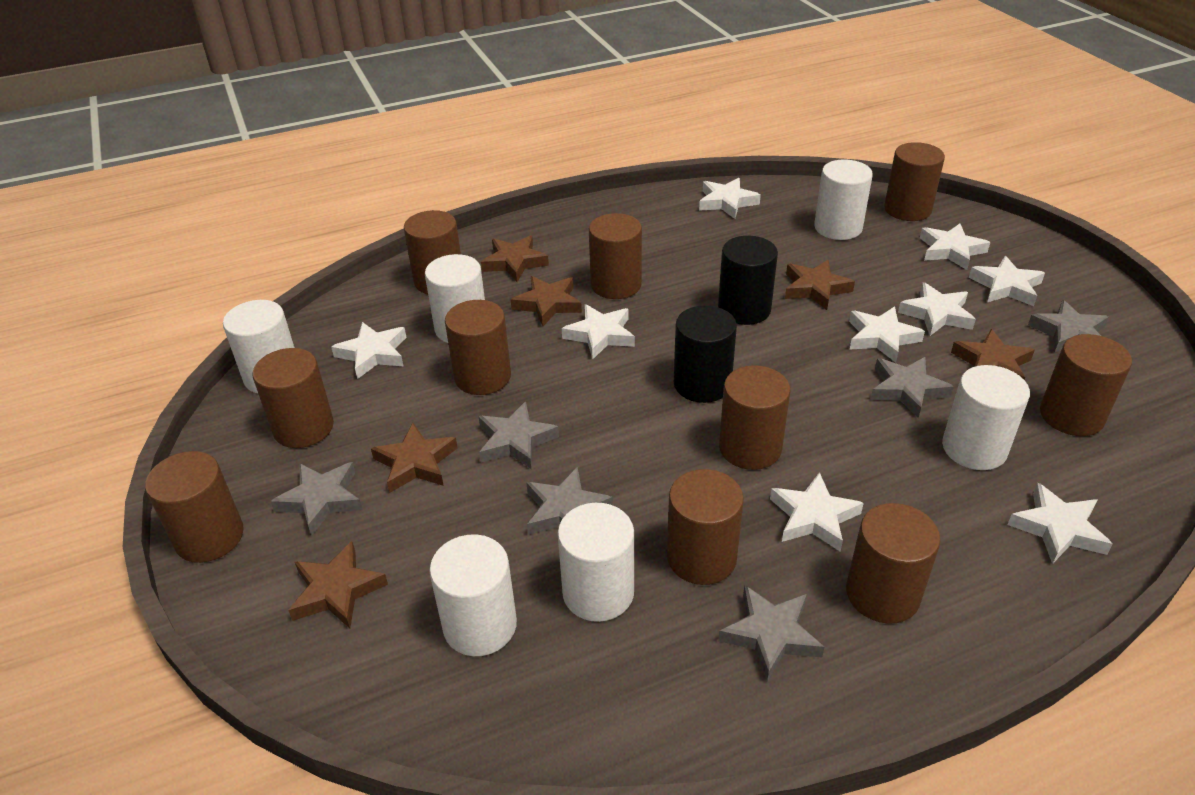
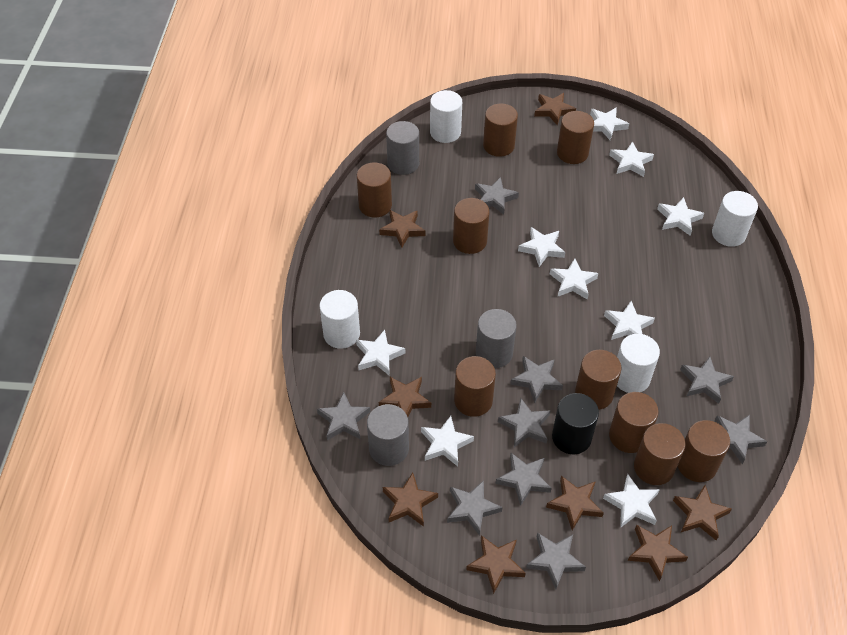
black cylinder: [674,305,737,403] [718,236,778,325] = 2 -> [552,393,599,454] = 1
brown cylinder: [145,451,244,563] [253,348,334,448] [404,210,461,294] [445,300,511,395] [589,213,642,299] [667,469,744,585] [719,365,791,470] [846,503,940,624] [884,142,945,221] [1040,334,1132,436] = 10 -> [357,162,392,218] [453,198,490,254] [454,356,496,417] [483,103,518,157] [557,111,594,164] [575,350,621,410] [609,392,659,453] [634,423,685,485] [678,420,730,482] = 9
brown star: [288,541,388,628] [371,423,458,493] [481,235,549,282] [511,276,582,326] [785,260,855,310] [951,329,1035,380] = 6 -> [379,210,426,248] [379,377,431,416] [383,472,438,527] [466,535,526,594] [534,93,576,125] [546,476,604,530] [628,525,688,581] [673,485,732,541] = 8
grey cylinder: none = 0 -> [367,404,409,466] [386,121,419,175] [476,309,517,368] = 3
grey star: [271,462,363,536] [478,402,559,469] [526,467,613,535] [718,585,824,681] [870,357,954,418] [1028,300,1108,353] = 6 -> [317,392,370,440] [447,480,503,536] [475,177,519,215] [495,453,552,506] [498,398,551,447] [510,356,563,403] [526,533,586,589] [680,356,734,404] [715,415,767,464] = 9
white cylinder: [223,300,295,393] [425,254,485,343] [429,534,517,656] [558,503,634,622] [814,159,873,240] [942,365,1030,470] = 6 -> [320,290,360,349] [430,90,462,143] [617,334,660,393] [712,191,758,247] = 4

